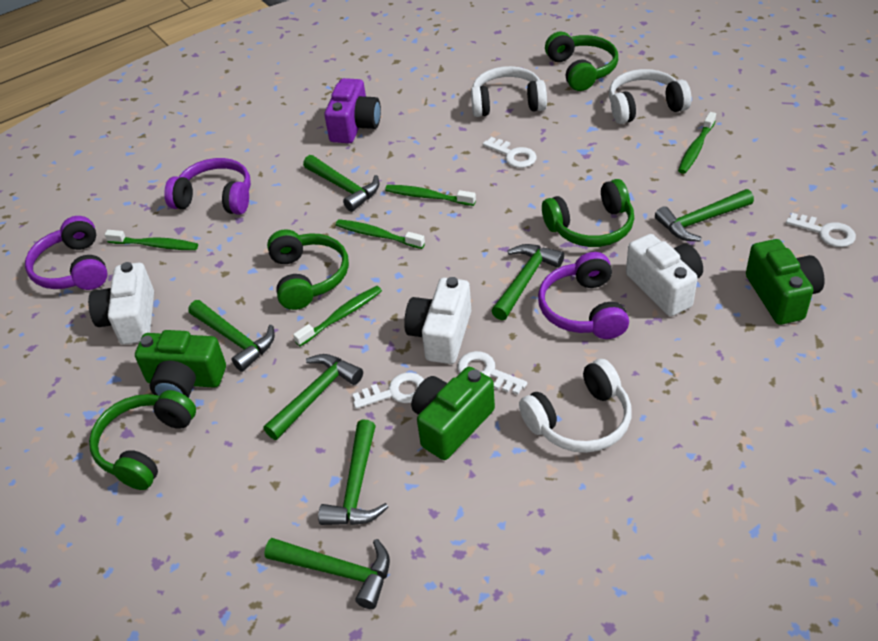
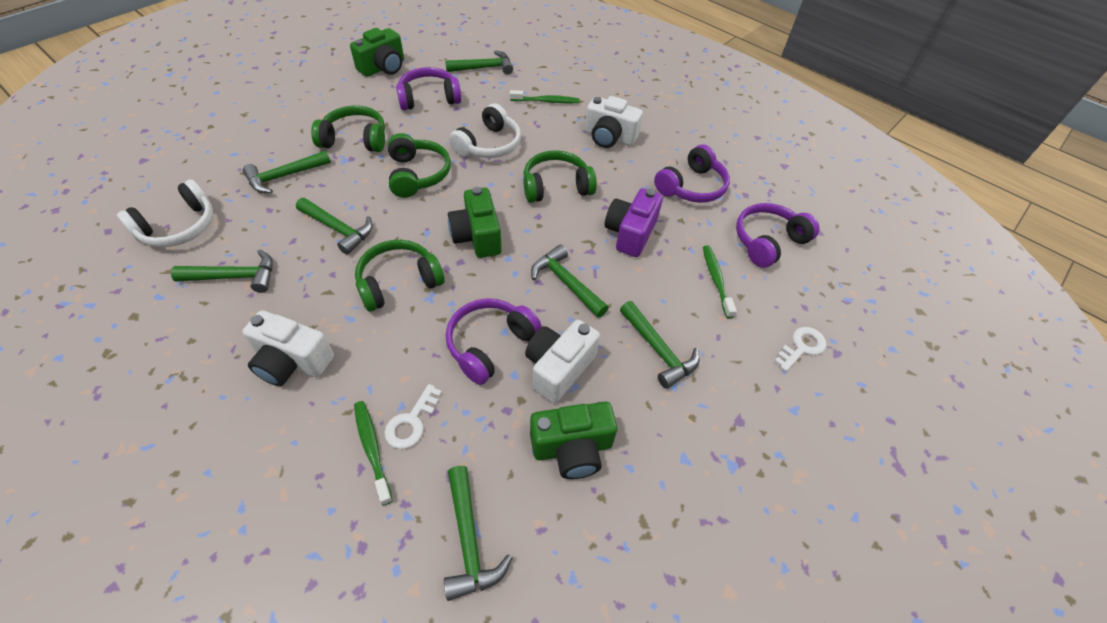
green toothbrush: [104,230,198,250] [293,286,382,346] [336,219,425,249] [385,185,476,206] [678,112,716,174] = 5 -> [354,401,393,506] [510,90,580,103] [703,245,737,318] = 3
purple headphones: [25,216,108,290] [164,158,251,215] [538,252,629,339] = 3 -> [396,67,461,110] [446,298,542,385] [654,144,730,203] [736,203,820,268] = 4
white headphones: [471,66,547,117] [519,359,631,453] [609,69,692,124] = 3 -> [117,179,213,247] [449,104,521,158] = 2
white key: [353,372,424,409] [457,351,527,395] [483,137,537,168] [786,213,856,247] = 4 -> [384,384,442,449] [774,327,827,372] = 2

